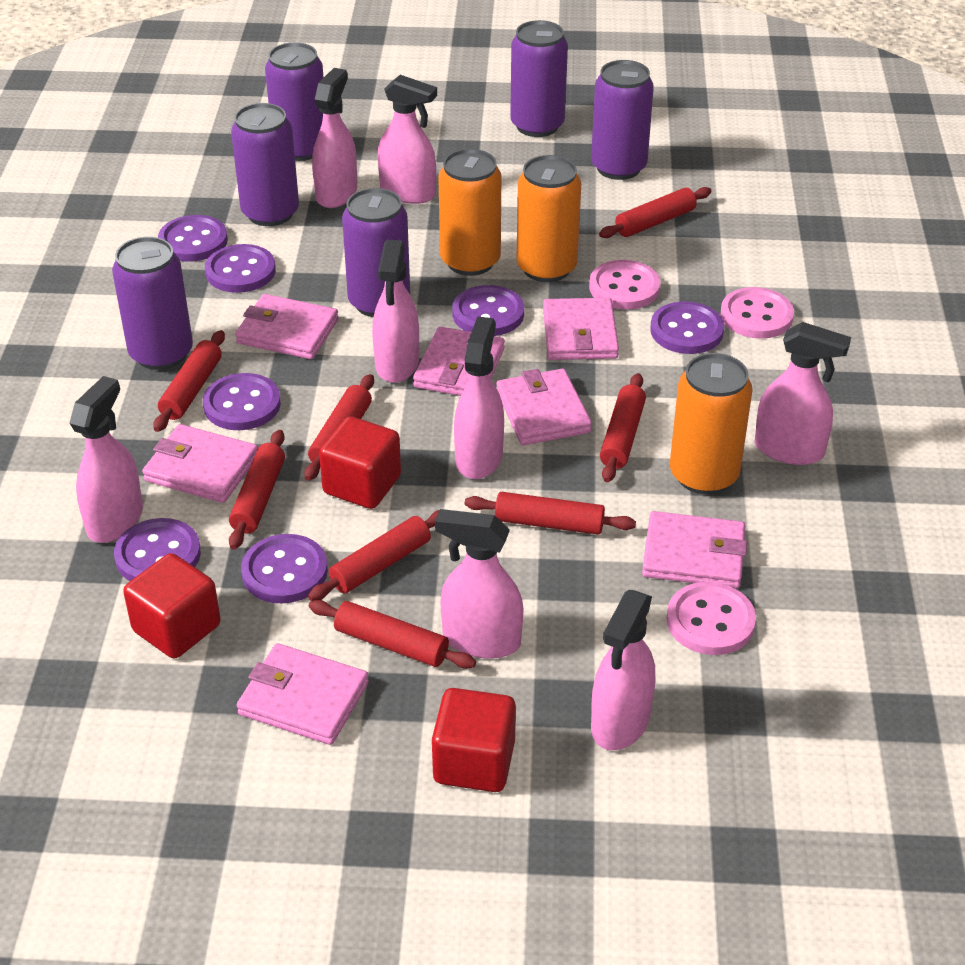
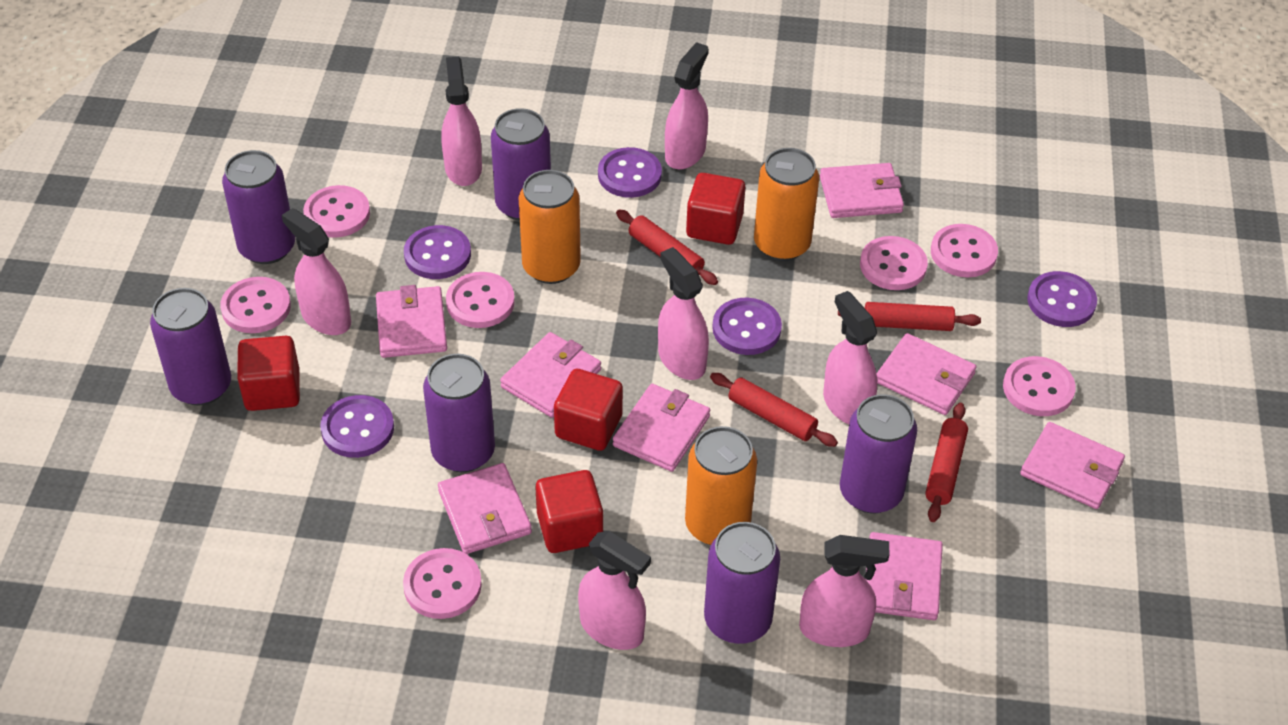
pink button: [589,260,661,309] [666,582,756,655] [721,287,794,339] = 3 -> [220,277,291,333] [303,185,370,238] [403,548,482,619] [446,272,515,328] [860,236,928,290] [931,224,998,277] [1003,356,1076,416] = 7
pink spray bottle: [69,376,143,543] [312,68,357,208] [372,240,419,383] [378,75,437,204] [435,509,523,659] [454,316,504,479] [591,590,655,750] [755,322,851,465] = 8 -> [282,208,351,335] [442,57,482,186] [578,531,651,650] [658,247,709,380] [665,42,709,169] [799,535,889,647] [823,291,877,424] = 7
pink wallet: [142,424,258,503] [235,294,338,359] [237,643,369,745] [413,326,505,396] [496,369,592,445] [543,298,619,360] [642,511,747,588] = 7 -> [376,285,447,358] [438,463,532,554] [500,332,601,418] [613,384,710,472] [820,163,904,218] [865,532,943,620] [876,333,976,415] [1020,422,1125,509] = 8
purple button: [114,518,201,581] [158,215,228,262] [203,373,281,430] [205,244,276,293] [241,534,328,603] [452,285,524,336] [650,302,724,354] = 7 -> [320,395,394,458] [404,225,471,279] [598,147,662,198] [712,298,782,355] [1027,271,1097,327] = 5
red cube: [123,553,221,658] [319,416,401,509] [432,688,516,792] = 3 -> [237,336,300,411] [535,470,603,553] [554,369,623,451] [686,173,745,245] = 4
red rolling pin: [153,330,225,432] [229,430,285,550] [304,374,374,481] [308,510,440,601] [309,600,476,669] [465,492,636,535] [599,187,711,238] [600,373,646,482] = 8 -> [616,209,718,285] [710,373,838,447] [838,302,981,331] [925,403,968,522] = 4

